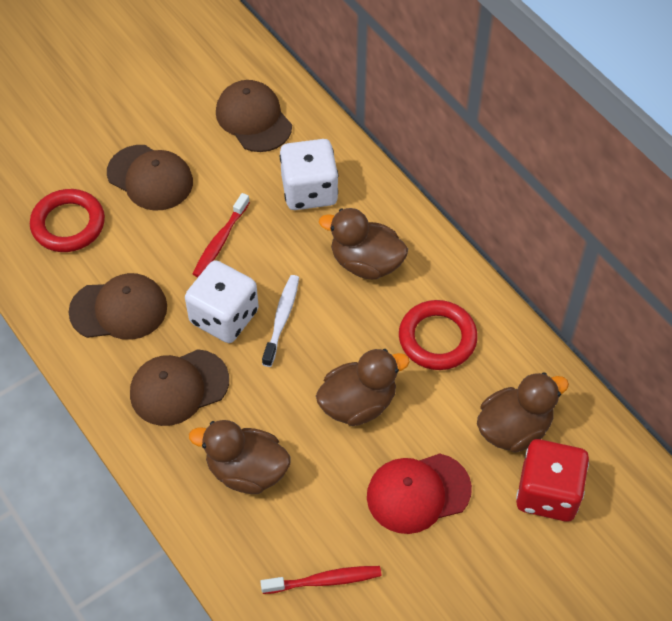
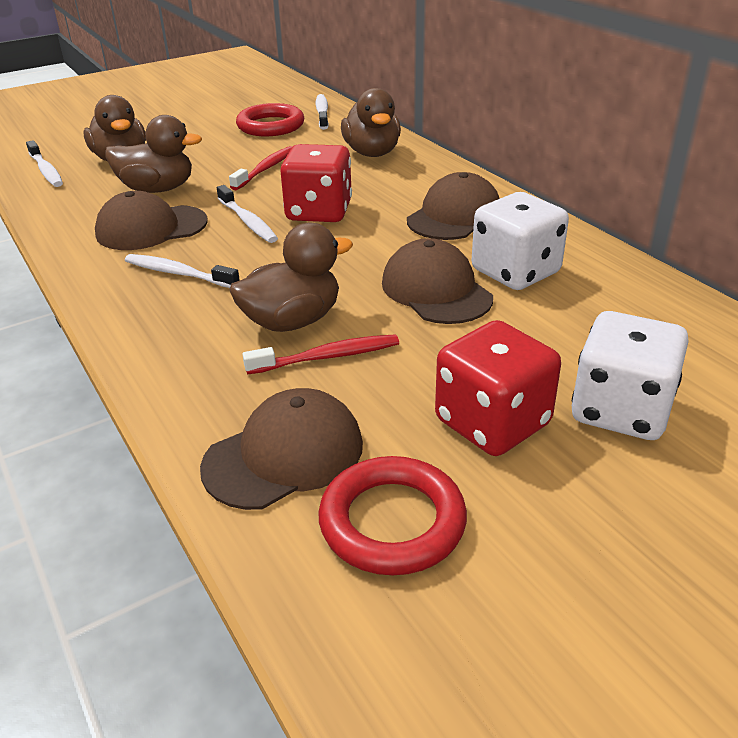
red cap: [367,453,472,534] = 1 -> none = 0
red dice: [516,439,589,522] = 1 -> [280,144,352,222] [435,320,561,456] = 2
white toothbrush: [262,275,299,367] = 1 -> [26,140,63,187] [125,254,240,288] [217,185,278,243] [315,94,329,130] = 4

